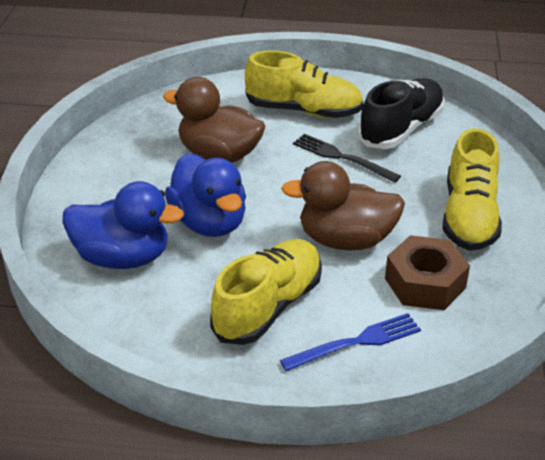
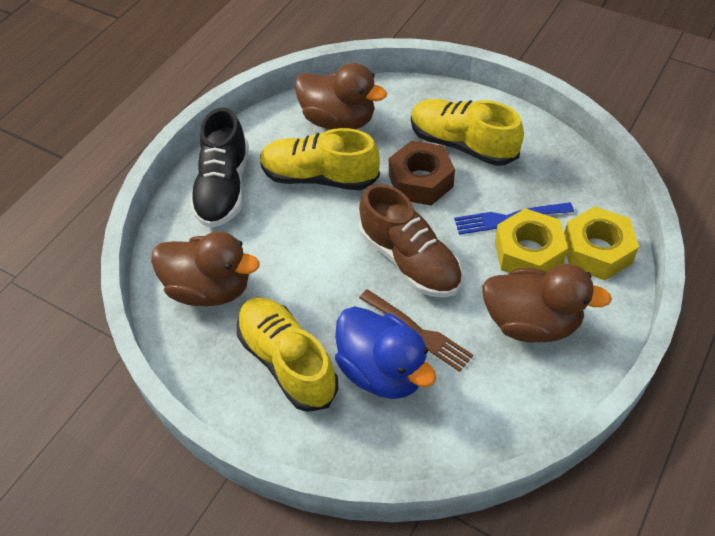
black fork: [293,134,401,183] = 1 -> none = 0
blue duck: [62,181,184,269] [165,153,246,237] = 2 -> [335,306,436,399] = 1
brown duck: [163,77,265,163] [281,161,405,250] = 2 -> [151,231,260,306] [295,63,387,130] [482,264,612,343] = 3
brown fork: none = 0 -> [359,289,473,372] = 1
brown shoe: none = 0 -> [359,183,463,298] = 1
yellow nut: none = 0 -> [495,208,568,273] [564,206,639,280] = 2

